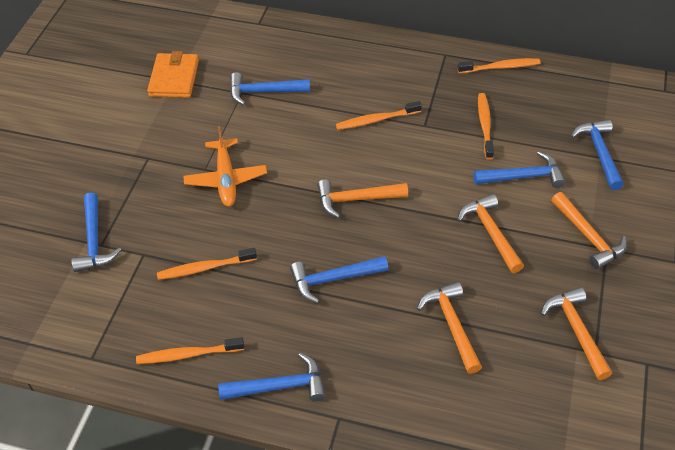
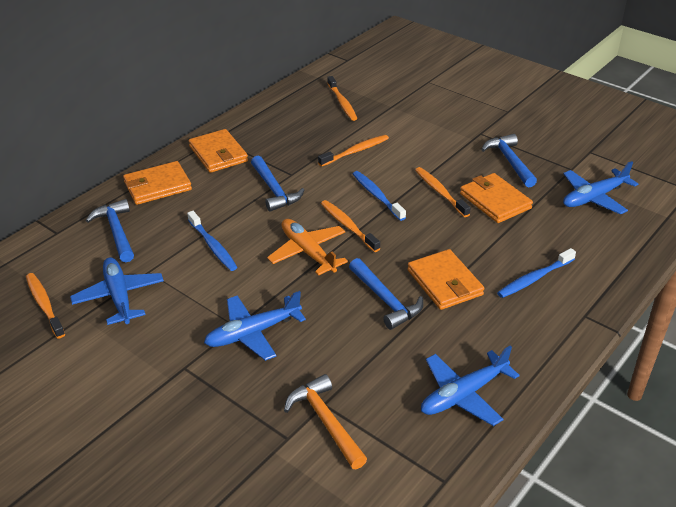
blue hammer: [72,192,121,272] [218,353,326,402] [230,72,310,105] [290,256,388,303] [473,151,566,188] [571,119,624,190] = 6 -> [86,199,134,262] [251,156,304,212] [349,258,423,330] [481,134,537,188] = 4
blue plane: none = 0 -> [70,257,164,325] [204,291,306,361] [421,346,520,426] [563,161,638,214] = 4
blue toothbrush: none = 0 -> [187,211,237,271] [353,171,406,221] [497,248,576,298] = 3
orange hammer: [317,179,408,218] [417,282,482,374] [457,194,524,273] [541,287,612,380] [551,192,627,269] = 5 -> [284,374,367,469] = 1
orange wallet: [147,51,199,98] = 1 -> [123,161,192,205] [189,129,248,173] [407,249,484,310] [460,173,533,223] = 4

